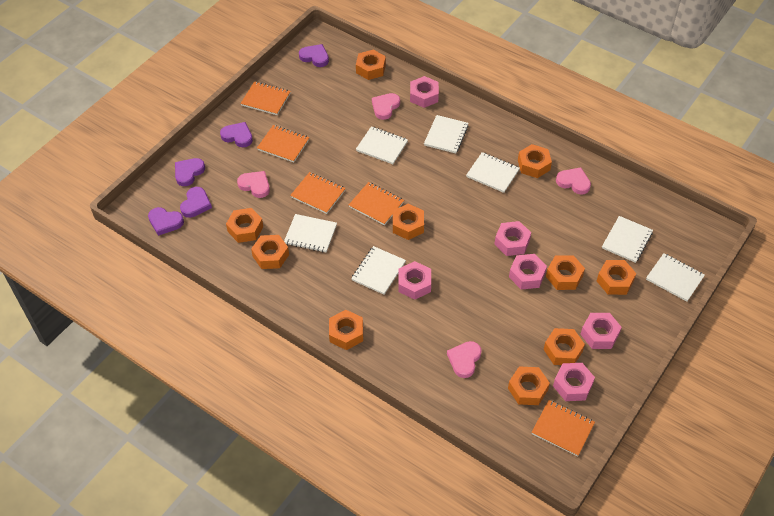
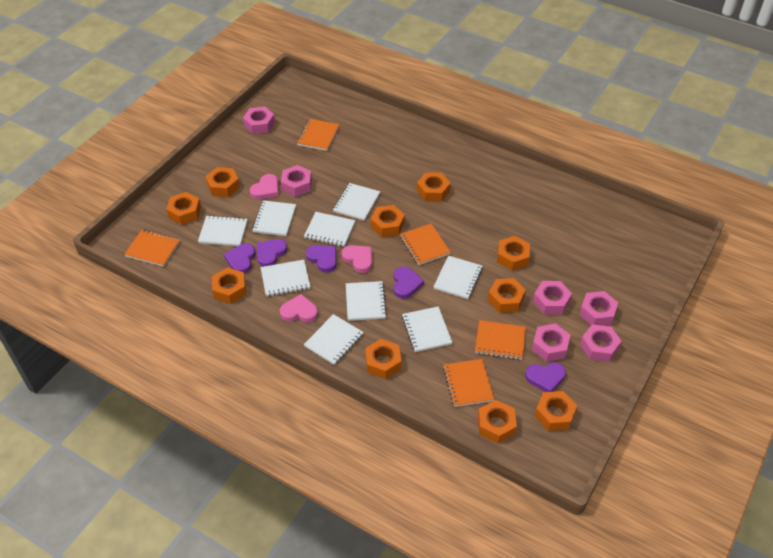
pink heart: [237,171,270,198] [372,93,400,120] [447,341,481,378] [556,167,591,195] = 4 -> [250,174,279,199] [280,294,318,323] [342,245,372,273] = 3
white notebook: [284,214,337,253] [351,246,406,295] [356,126,408,164] [424,115,469,153] [466,152,520,193] [602,216,653,263] [646,253,705,302] = 7 -> [198,215,248,246] [252,200,296,236] [261,260,311,297] [304,212,355,247] [304,314,363,365] [333,183,380,221] [346,281,387,321] [402,306,452,352] [433,256,483,299] = 9

